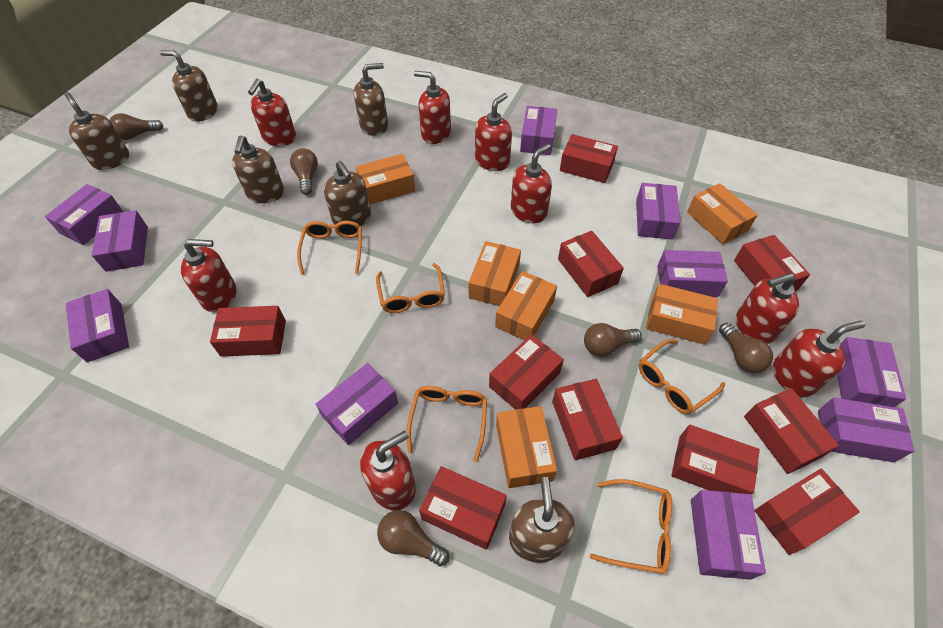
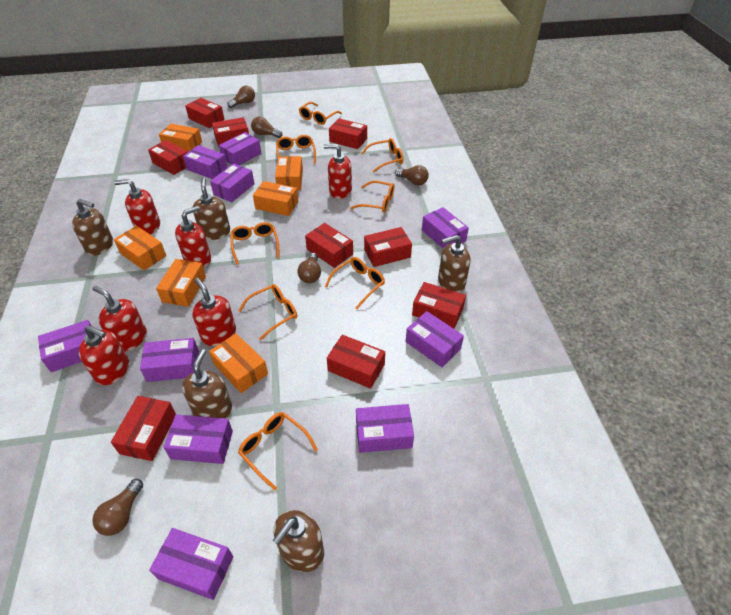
brown soap dispenser: [65,92,129,170] [160,50,218,122] [232,135,284,203] [324,161,371,226] [354,63,388,136] [509,477,575,563] = 6 -> [72,199,113,256] [182,349,232,418] [193,177,230,240] [272,510,324,572] [438,235,470,293] = 5
orange glasses: [297,221,362,275] [376,263,445,313] [407,386,487,462] [590,479,672,574] [639,339,725,414] = 5 -> [230,222,279,265] [238,284,297,340] [238,412,318,490] [276,135,316,163] [299,102,342,125] [325,257,385,309] [350,181,394,213] [361,138,403,173] = 8
red box: [210,306,286,357] [419,466,507,550] [489,334,564,410] [552,379,623,460] [558,231,624,297] [560,134,618,183] [671,425,760,495] [734,235,810,291] [744,388,839,474] [754,468,860,555] = 10 -> [111,396,176,461] [148,140,188,175] [185,98,224,128] [212,117,249,147] [305,223,353,268] [327,335,385,389] [329,118,367,149] [364,227,412,267] [412,282,466,329] = 9
red soap dispenser: [181,239,236,312] [248,79,296,146] [360,431,416,511] [414,71,451,144] [475,93,512,171] [511,143,552,223] [736,273,799,344] [773,321,865,397] = 8 -> [79,325,129,385] [92,286,147,352] [114,179,160,234] [175,206,211,268] [192,278,236,346] [324,144,352,199] = 6

